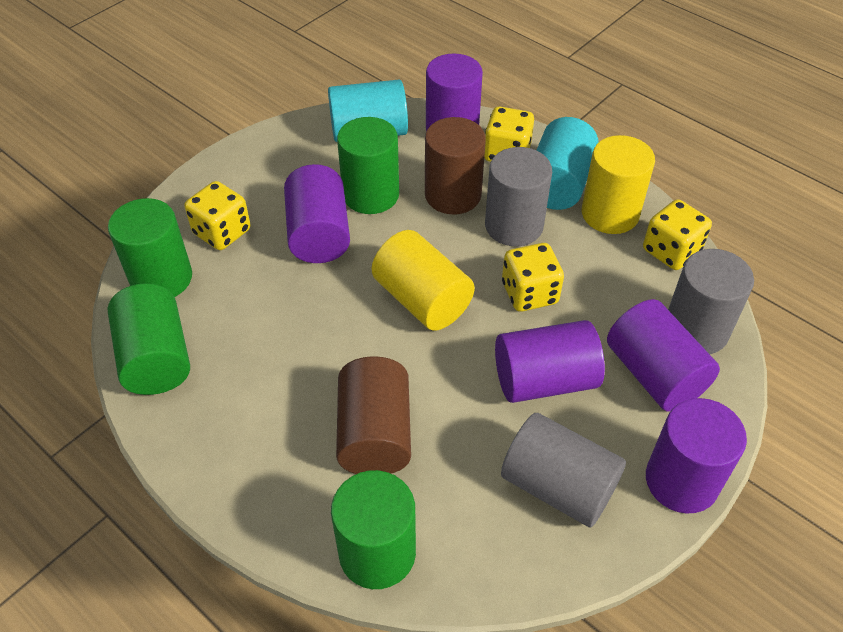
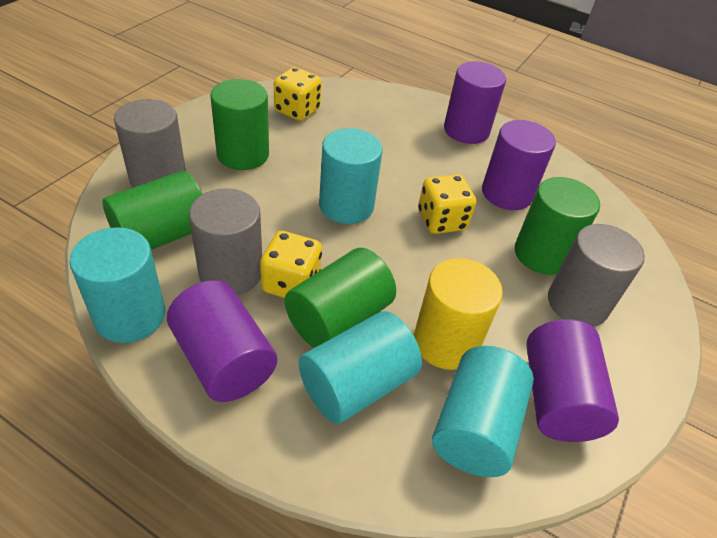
brown cylinder: [336,356,411,474] [425,117,486,214] = 2 -> none = 0
purple cylinder: [284,164,350,263] [426,54,483,131] [495,320,605,403] [607,299,720,411] [646,398,747,513] = 5 -> [167,280,277,402] [444,62,506,144] [482,120,556,210] [526,319,619,442] = 4
turquoise cylinder: [328,80,408,142] [537,117,599,210] = 2 -> [69,227,165,343] [299,311,422,424] [319,128,382,224] [432,346,534,477] = 4
yellow cylinder: [372,230,475,331] [582,135,655,234] = 2 -> [414,258,503,370] = 1
yellow dice: [184,181,251,250] [484,106,534,162] [502,243,564,312] [643,199,712,270] = 4 -> [260,231,322,298] [274,67,322,121] [418,174,476,234] = 3

